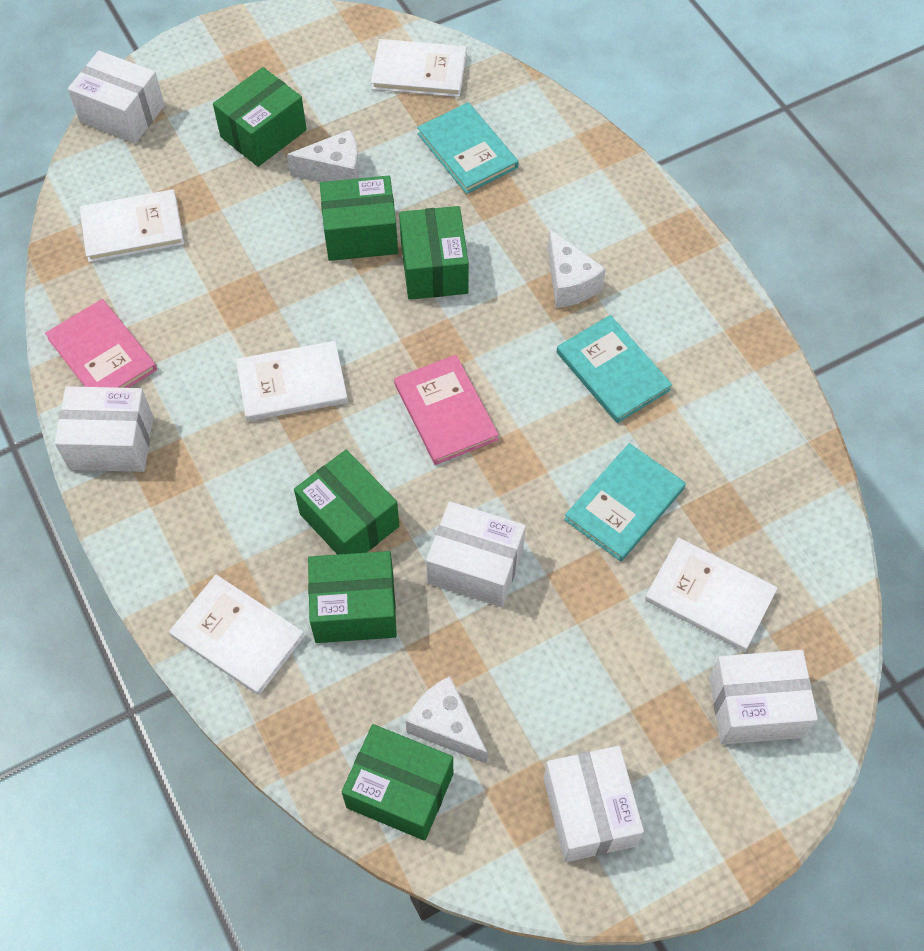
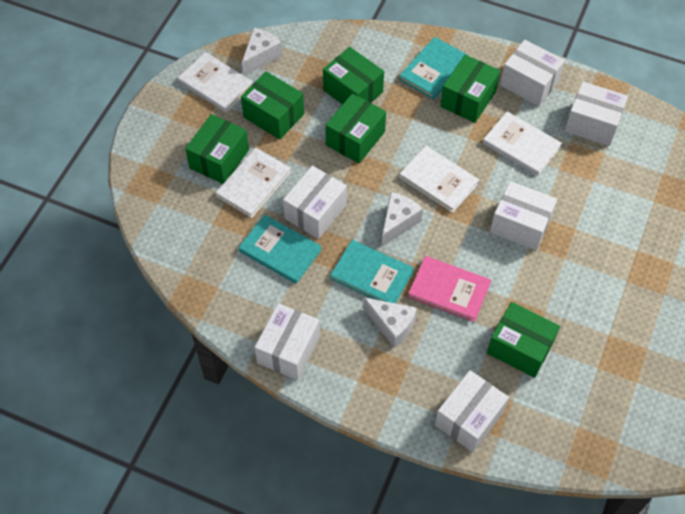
pink book: [45,299,157,388] [394,355,499,465] = 2 -> [408,256,491,322] = 1
white book: [80,189,184,263] [169,575,305,695] [236,341,348,421] [371,39,466,97] [645,538,778,652] = 5 -> [178,52,253,113] [216,148,291,218] [399,146,479,213] [483,111,562,176] = 4
white box: [55,386,153,472] [68,51,165,144] [426,501,526,607] [544,746,644,862] [709,650,818,745] = 5 -> [254,303,320,380] [283,166,347,239] [435,370,509,452] [490,181,557,250] [500,40,565,106] [565,81,628,146] = 6

